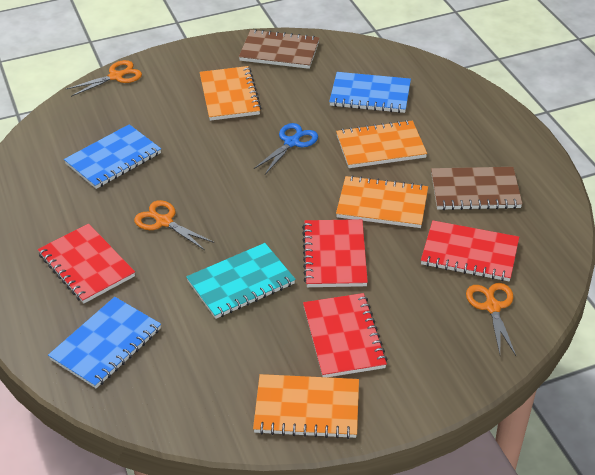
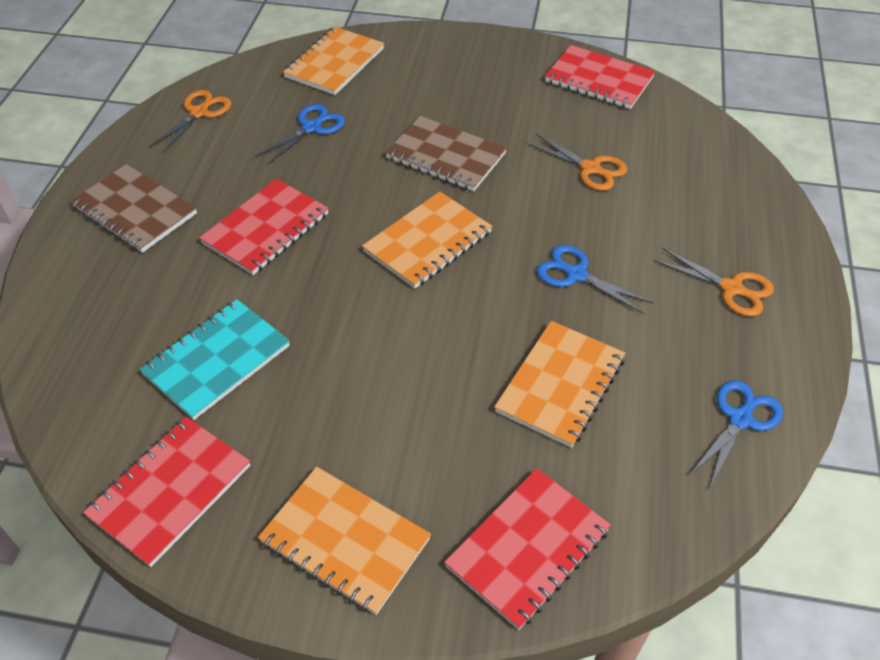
blue notebook: [48,297,161,388] [64,124,161,189] [329,72,411,113] = 3 -> none = 0
blue scissors: [254,123,318,174] = 1 -> [255,104,345,165] [536,245,653,314] [689,380,783,487] = 3

